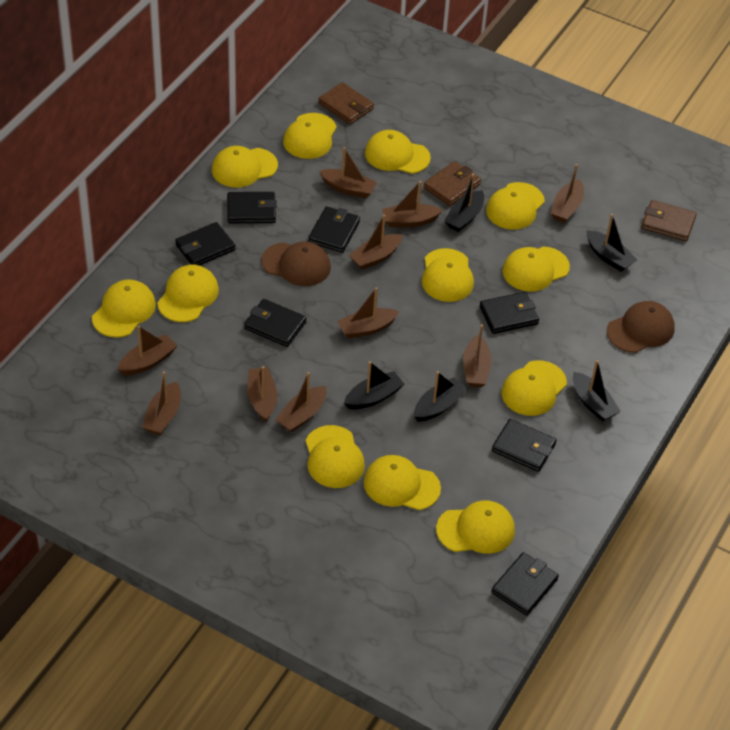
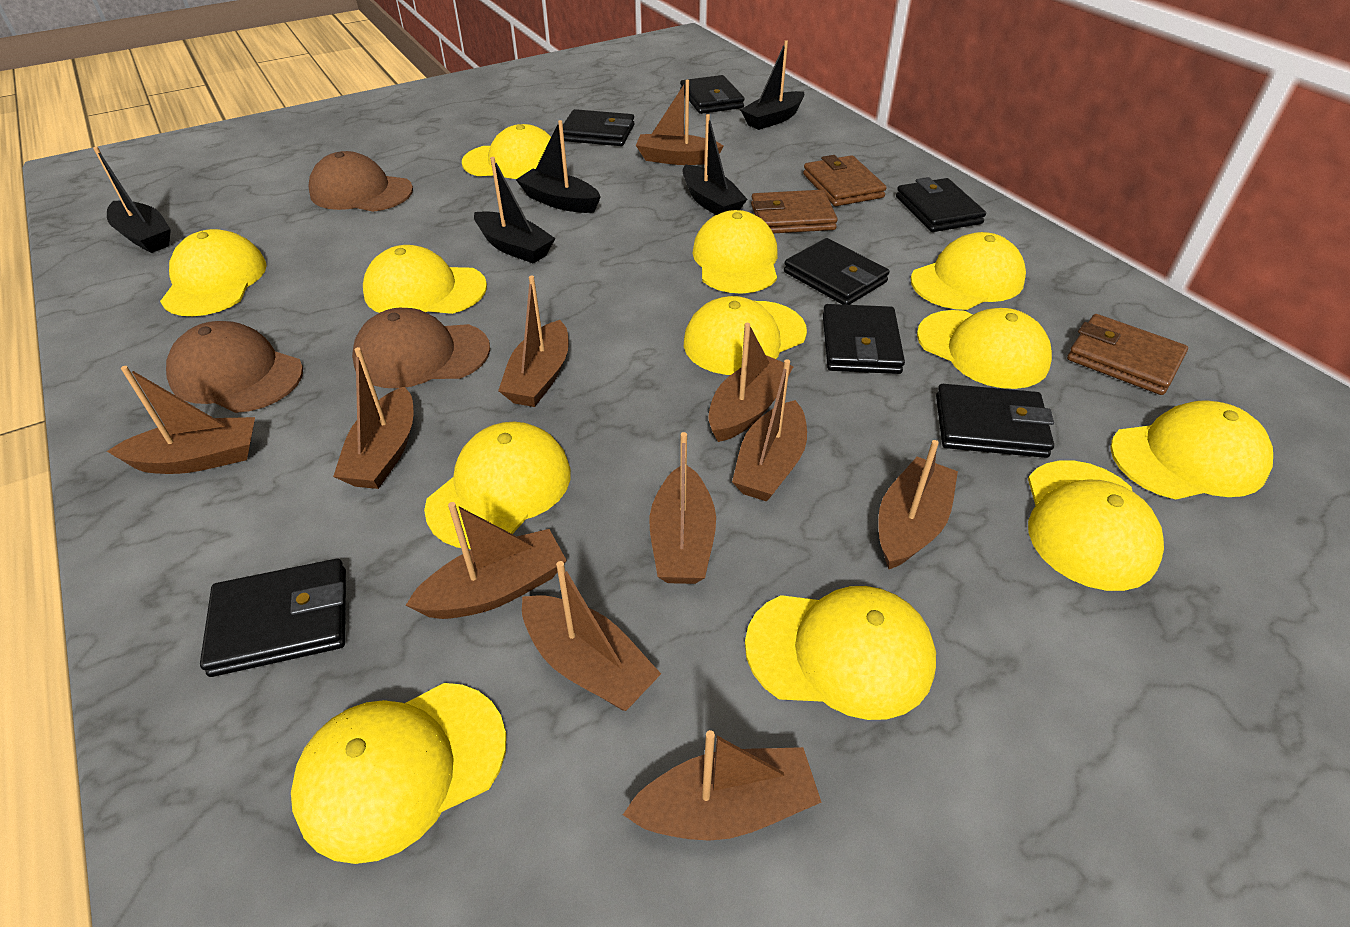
brown boat: [117,326,177,375] [142,371,181,435] [247,366,277,422] [276,372,327,433] [319,147,377,198] [337,287,400,339] [349,215,402,270] [382,181,443,227] [463,324,492,387] [551,164,584,223] = 10 -> [107,366,255,474] [333,347,414,489] [406,502,567,619] [498,276,569,407] [522,561,661,711] [623,730,822,841] [636,80,724,165] [650,432,716,584] [708,323,794,442] [732,359,807,501] [878,440,958,569] = 11
brown cap: [261,242,331,286] [607,301,675,353] = 2 -> [166,321,303,413] [308,151,413,212] [352,308,490,388] = 3

